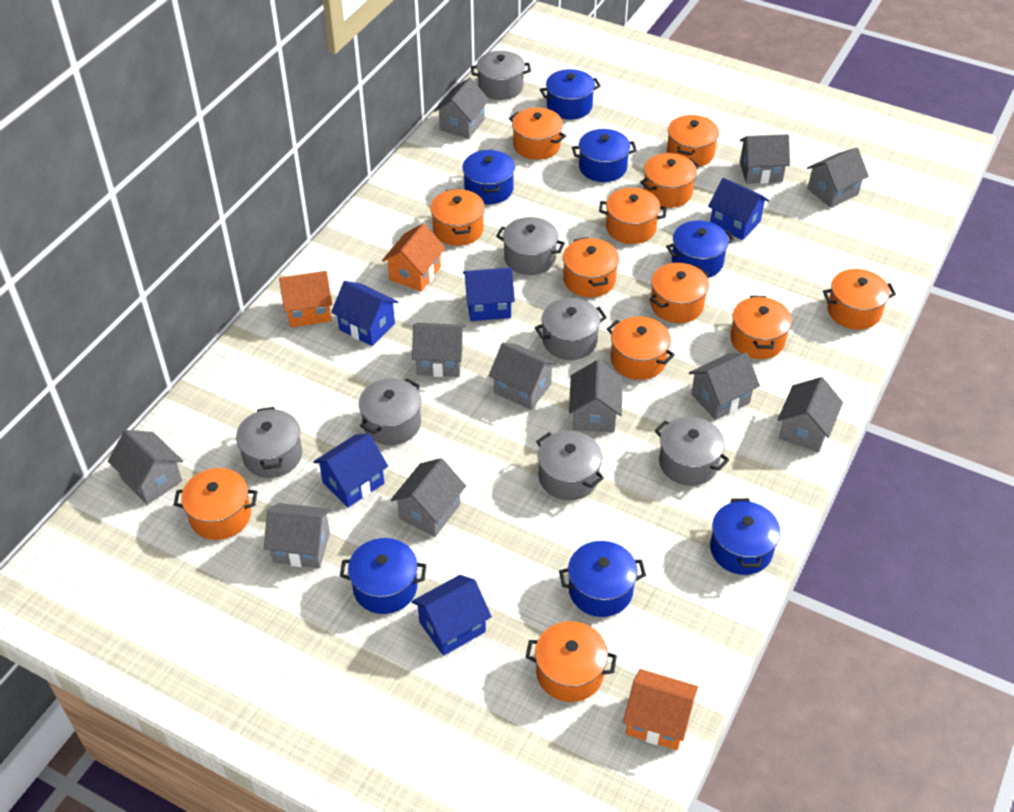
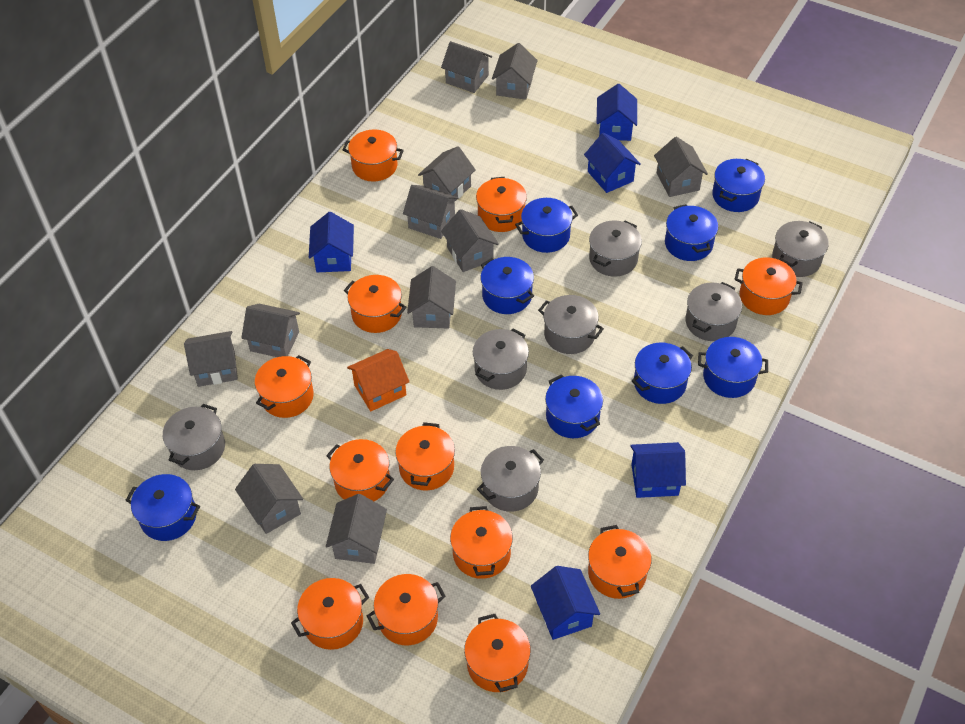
blue pot: [340,538,426,614] [462,150,515,204] [540,69,601,119] [559,541,646,617] [572,129,637,182] [666,220,734,278] [710,498,780,575] = 7 -> [125,474,200,541] [481,257,534,314] [515,198,578,253] [545,374,603,438] [632,343,693,404] [665,204,718,261] [698,337,768,398] [712,159,765,212] = 8
orange house: [279,271,332,327] [382,224,445,292] [623,669,698,750] = 3 -> [347,349,409,411] = 1

